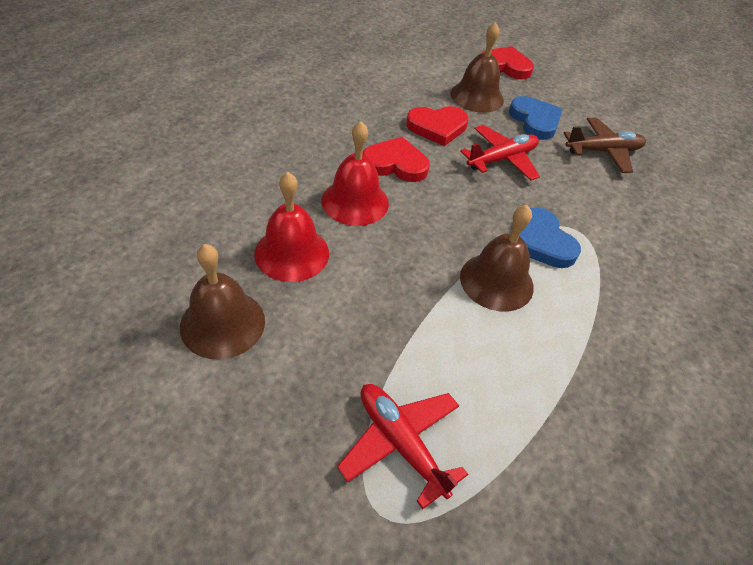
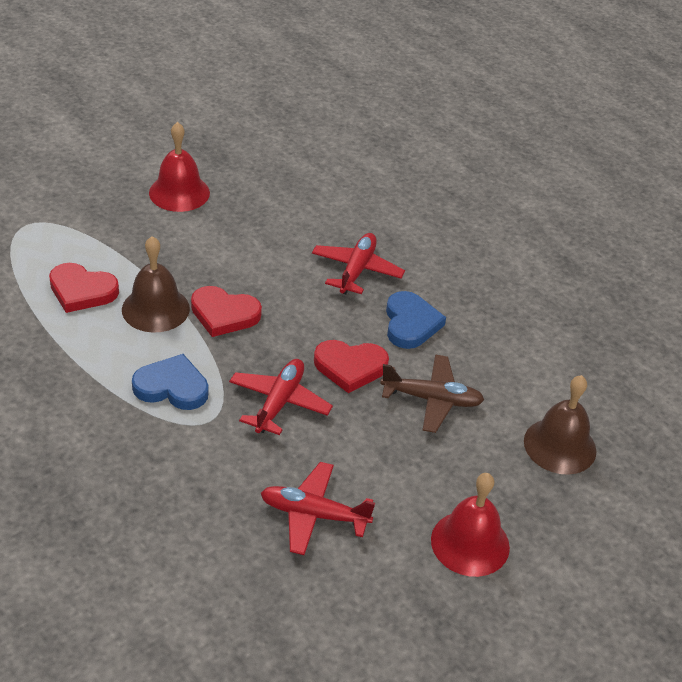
brown bell: [180,244,265,359] [450,22,504,113] [460,205,534,312] = 3 -> [122,236,190,333] [524,375,597,475] = 2
red plane: [337,384,468,509] [460,125,540,180] = 2 -> [229,359,333,435] [261,462,375,555] [312,233,405,295] = 3

